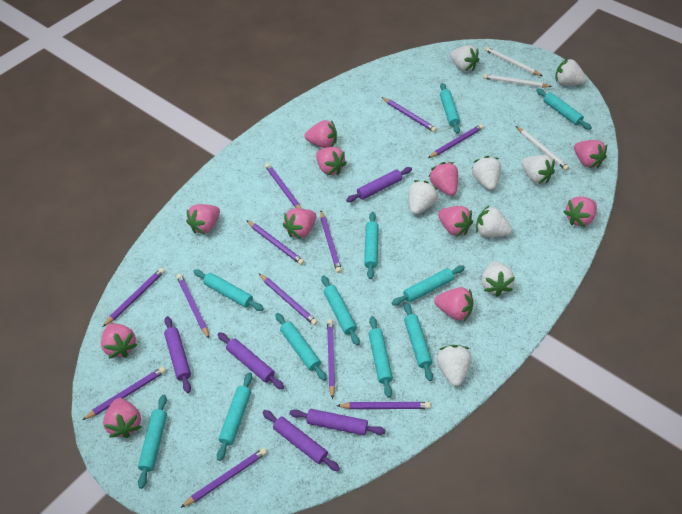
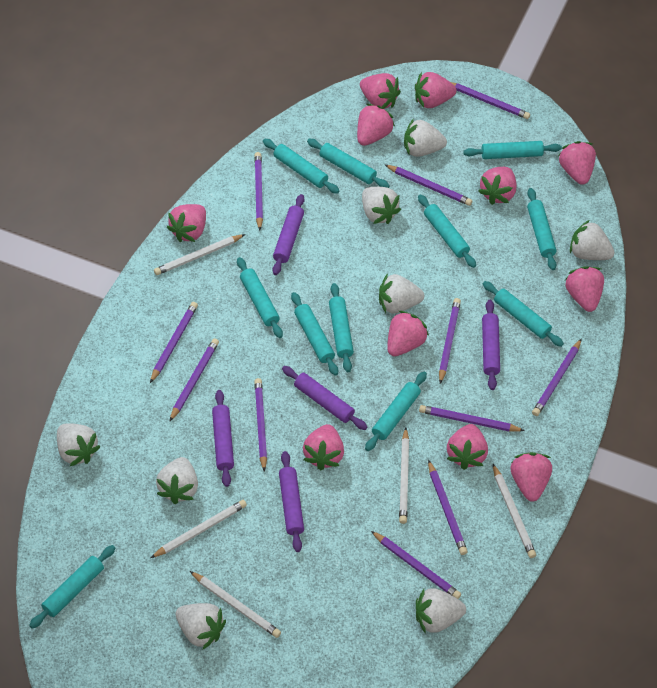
purple pencil: [82,367,166,420] [103,268,165,327] [176,274,209,338] [180,448,267,508] [246,220,305,265] [259,274,318,325] [265,163,302,209] [320,211,342,273] [327,319,335,399] [337,402,431,409] [382,97,437,132] [428,124,484,158] = 12 -> [150,302,198,383] [169,338,219,422] [254,152,263,230] [254,378,267,472] [371,531,461,599] [385,165,472,206] [419,405,525,431] [428,460,468,555] [439,298,461,384] [451,82,530,119] [532,339,582,416] = 11
white pencil: [483,74,552,88] [485,47,542,76] [516,126,569,170] = 3 -> [151,500,247,558] [154,234,245,275] [190,571,281,638] [399,428,409,524] [493,464,536,558] = 5

